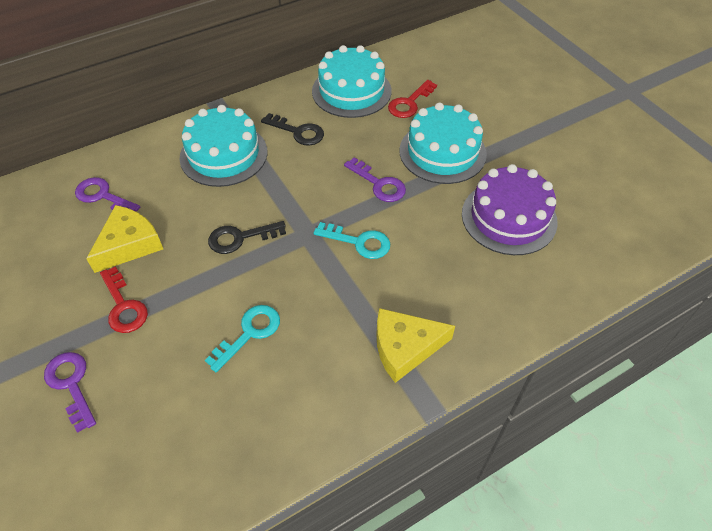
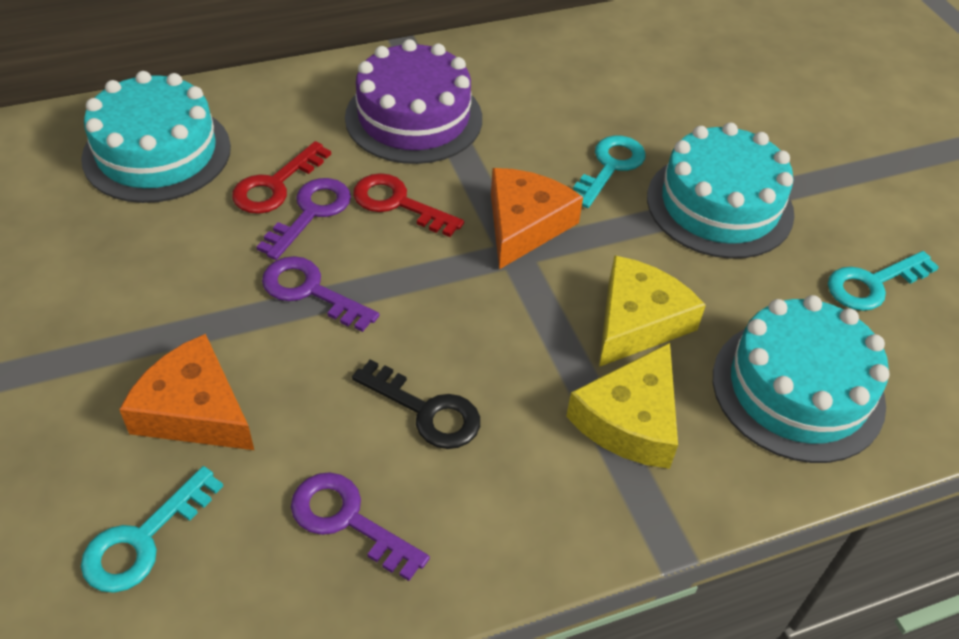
black key: [208,221,286,254] [261,113,324,146] = 2 -> [352,359,480,449] = 1
orange cheese: none = 0 -> [119,334,254,450] [491,168,583,269] = 2
turquoise key: [205,305,280,373] [314,222,390,259] = 2 -> [81,466,223,593] [573,135,646,208] [828,251,939,311] = 3

